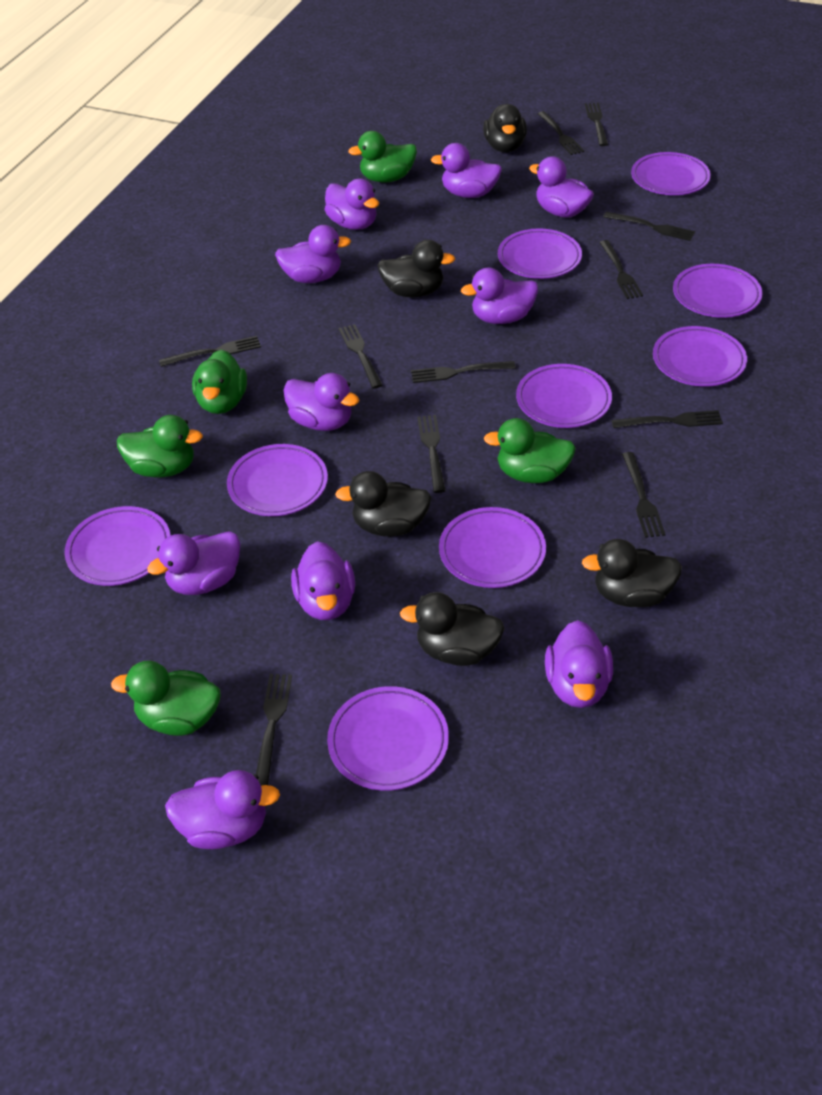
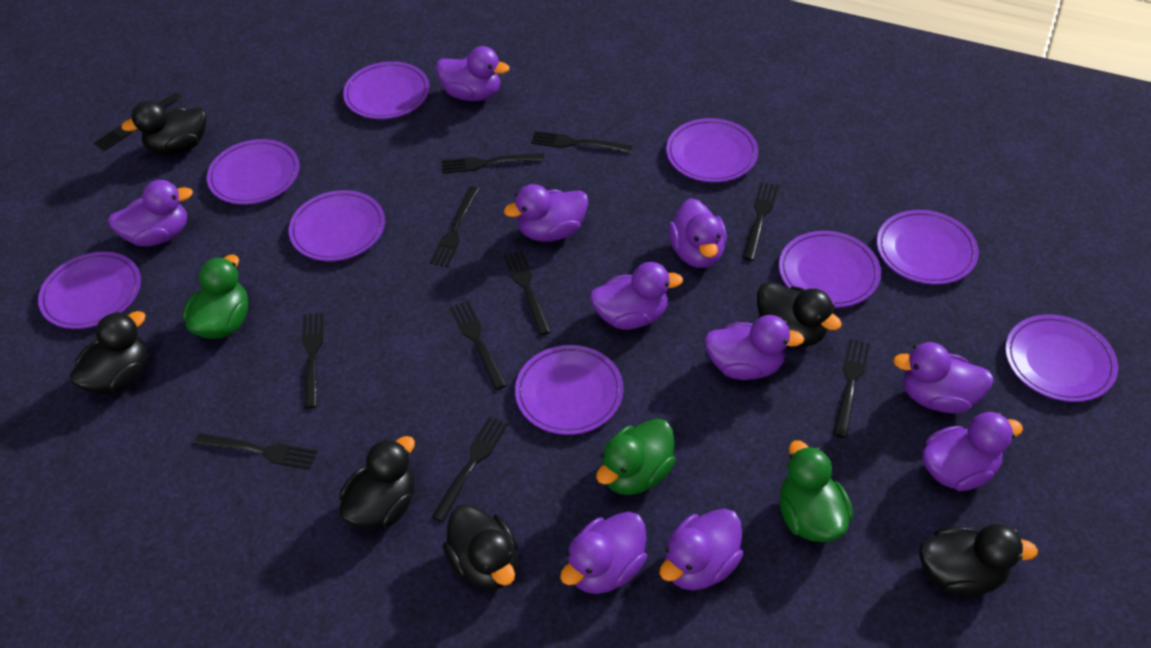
black duck: [335,471,431,536] [378,240,455,298] [400,592,505,666] [483,104,527,152] [582,539,682,607] = 5 -> [70,311,148,394] [121,100,206,155] [339,436,415,530] [442,504,518,590] [757,281,842,346] [919,524,1038,597] = 6
green duck: [111,660,221,736] [117,415,203,478] [192,349,247,414] [348,131,417,182] [484,418,576,483] = 5 -> [183,255,248,339] [596,418,676,495] [779,440,854,542] = 3

